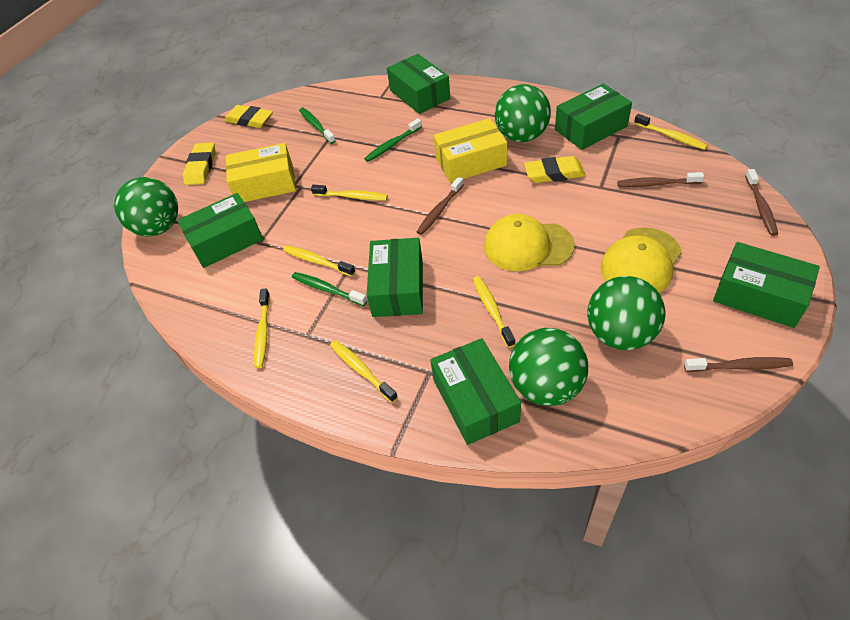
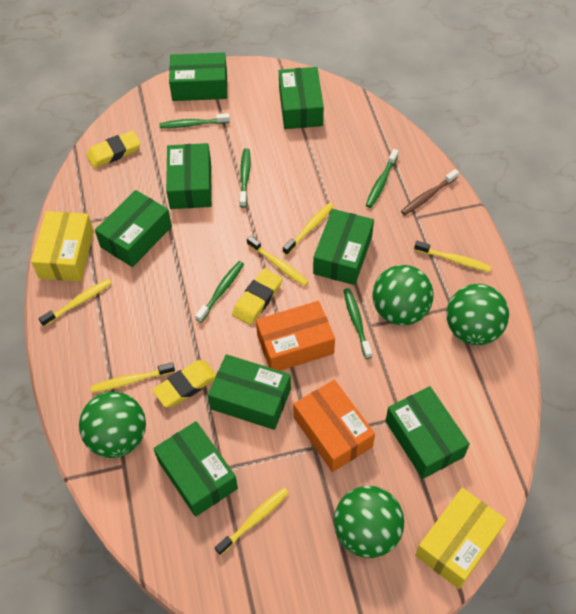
brown toothbrush: [417,177,464,235] [617,172,704,187] [684,357,793,372] [745,169,778,236] = 4 -> [401,169,459,215] = 1
green box: [177,193,263,268] [367,238,423,317] [387,54,450,114] [430,338,521,445] [555,84,632,150] [713,242,820,328] = 6 -> [95,190,172,267] [153,421,238,517] [166,143,212,209] [169,52,227,101] [208,354,291,430] [279,67,324,129] [313,209,374,285] [386,386,470,479] = 8
green toothbrush: [292,272,367,306] [299,108,335,144] [364,118,422,162] = 3 -> [160,113,230,128] [195,261,244,323] [240,148,251,208] [343,288,372,359] [366,149,399,208] = 5
orange box: none = 0 -> [256,301,335,371] [293,380,375,472] = 2
yellow cap: [484,214,575,271] [600,227,682,293] = 2 -> none = 0

